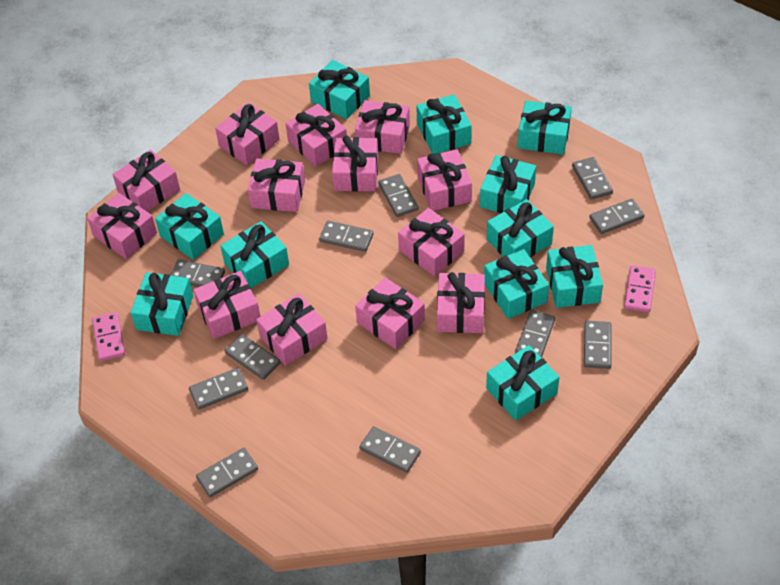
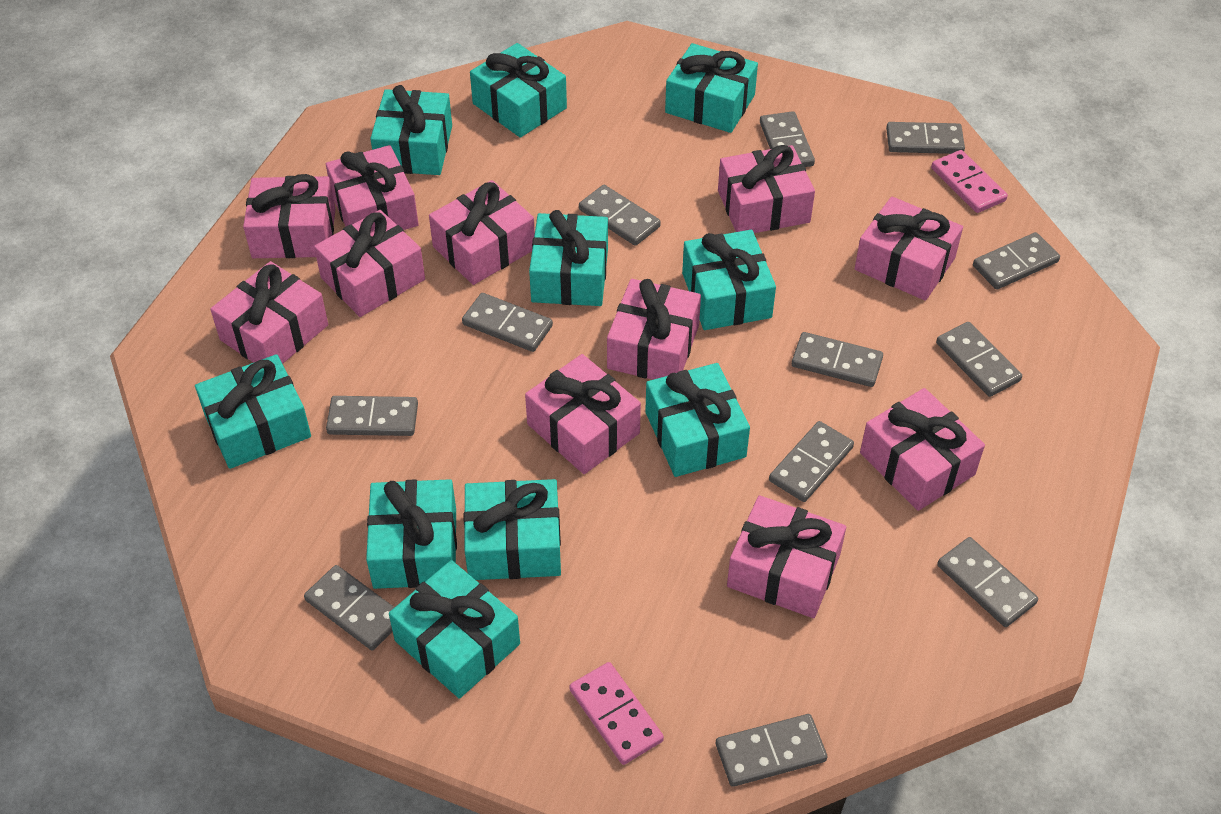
grey domino: [171,259,225,287] [189,368,248,410] [196,448,258,497] [225,334,280,380] [319,221,374,252] [359,426,421,473] [378,174,418,217] [516,310,555,358] [572,157,613,200] [584,321,611,369] [589,199,644,234] = 11 -> [304,565,395,651] [326,396,418,436] [462,293,553,352] [579,185,661,246] [716,714,827,787] [760,111,815,167] [769,421,854,502] [792,332,883,387] [886,122,965,154] [936,322,1022,397] [937,537,1038,627] [973,232,1060,289] = 12
pink gift: [87,193,157,259] [112,150,180,212] [193,271,261,339] [215,103,280,165] [248,158,305,212] [256,293,328,366] [285,104,347,167] [332,136,378,192] [355,100,410,154] [355,277,425,349] [398,208,465,277] [417,149,472,211] [437,272,485,333] = 13 -> [210,261,328,364] [243,174,336,258] [314,210,425,317] [326,145,419,230] [429,180,535,285] [525,354,641,474] [607,279,701,380] [718,145,815,233] [727,495,846,618] [855,196,963,301] [860,388,985,511] = 11
turquoise gift: [130,272,193,336] [155,193,224,260] [220,221,289,288] [309,60,370,119] [416,94,472,154] [480,155,536,213] [484,249,549,319] [486,345,559,421] [487,199,554,257] [518,100,572,155] [546,245,603,308] = 11 -> [195,354,311,469] [366,479,457,589] [370,85,452,175] [389,560,520,699] [463,479,561,580] [470,43,567,138] [529,210,608,306] [645,363,750,477] [665,43,758,133] [682,230,776,330] = 10

